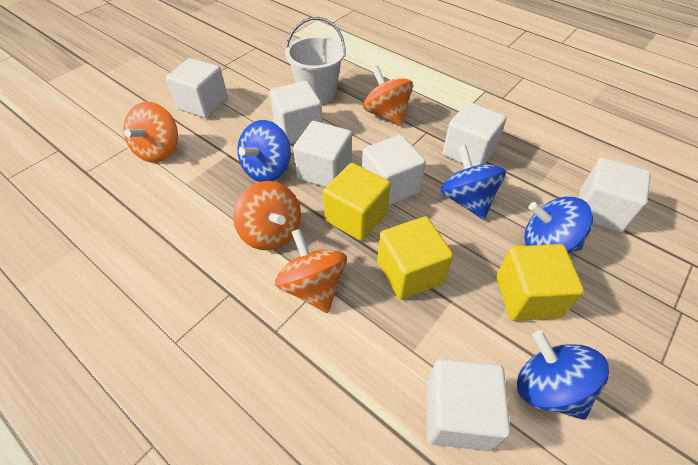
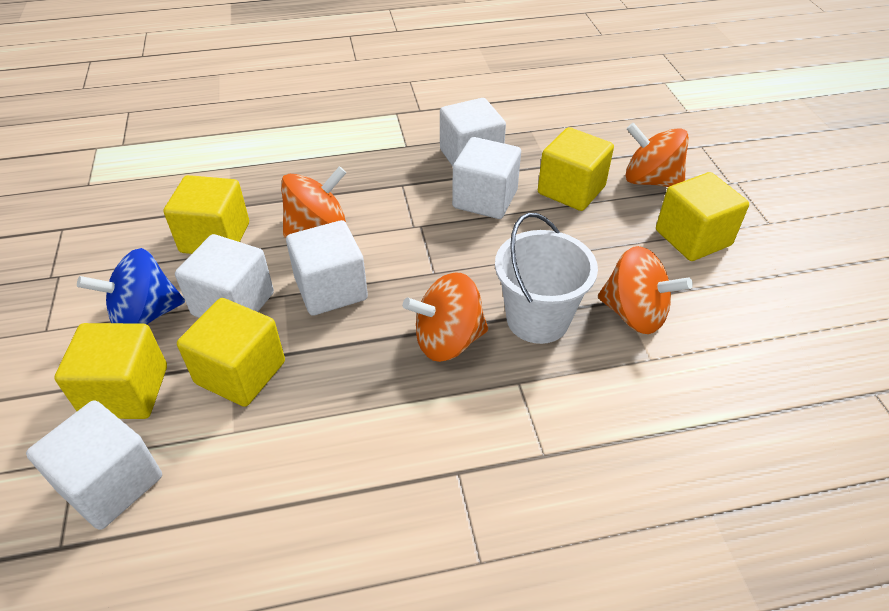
blue spinning top: [237,120,291,182] [441,145,506,220] [517,331,609,420] [524,197,593,254] = 4 -> [77,248,185,324] = 1
white cube: [166,58,228,118] [270,81,323,144] [293,121,352,187] [362,135,426,206] [427,359,511,451] [443,102,507,166] [579,157,651,233] = 7 -> [26,400,162,530] [175,234,274,318] [286,220,368,316] [440,98,506,166] [452,137,521,219] = 5
yellow cube: [323,163,391,241] [377,216,453,300] [496,244,584,321] = 3 -> [54,323,167,419] [163,175,249,254] [177,298,285,407] [538,127,614,211] [656,172,749,261] = 5

